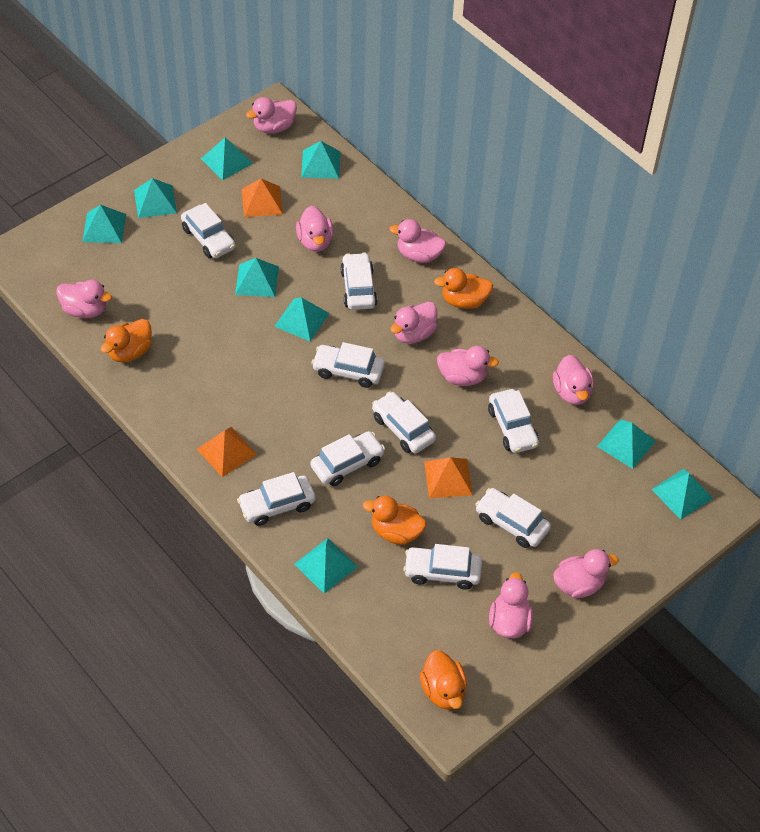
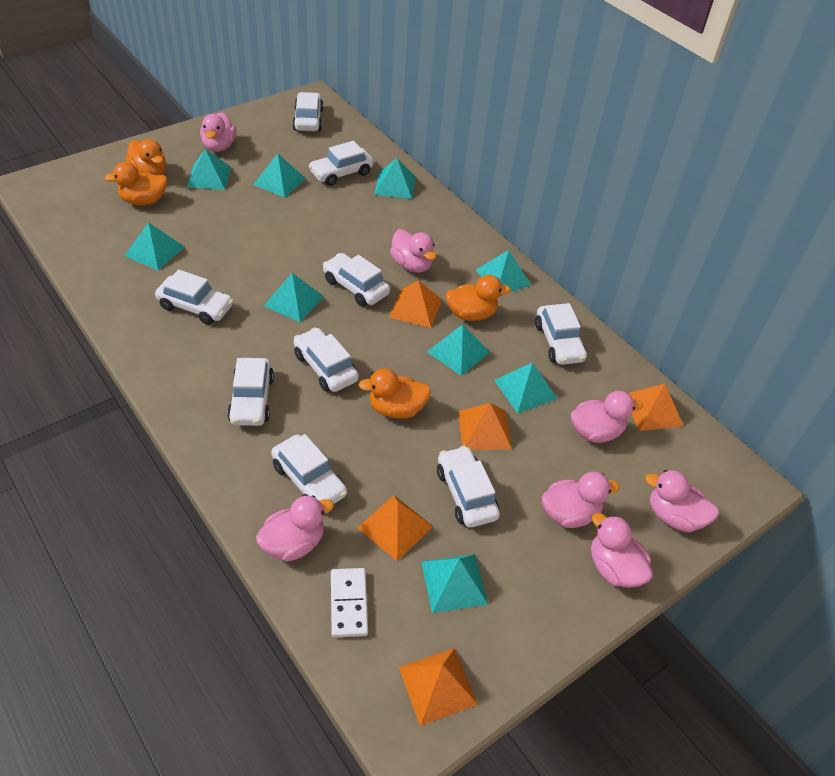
orange pyramid: [197,427,257,477] [242,179,283,217] [424,457,473,498] = 3 -> [358,495,433,561] [389,280,442,328] [399,648,478,726] [458,403,512,450] [629,384,684,431] = 5
pink duck: [56,280,112,318] [246,97,297,134] [296,206,334,252] [389,219,446,263] [390,302,438,344] [437,346,499,386] [489,572,533,638] [553,355,594,405] [553,549,619,598] = 9 -> [200,112,237,152] [256,495,334,562] [390,229,436,273] [542,472,620,528] [571,391,643,443] [591,513,653,588] [645,470,719,532] = 7
white domino: none = 0 -> [331,568,368,638] = 1

